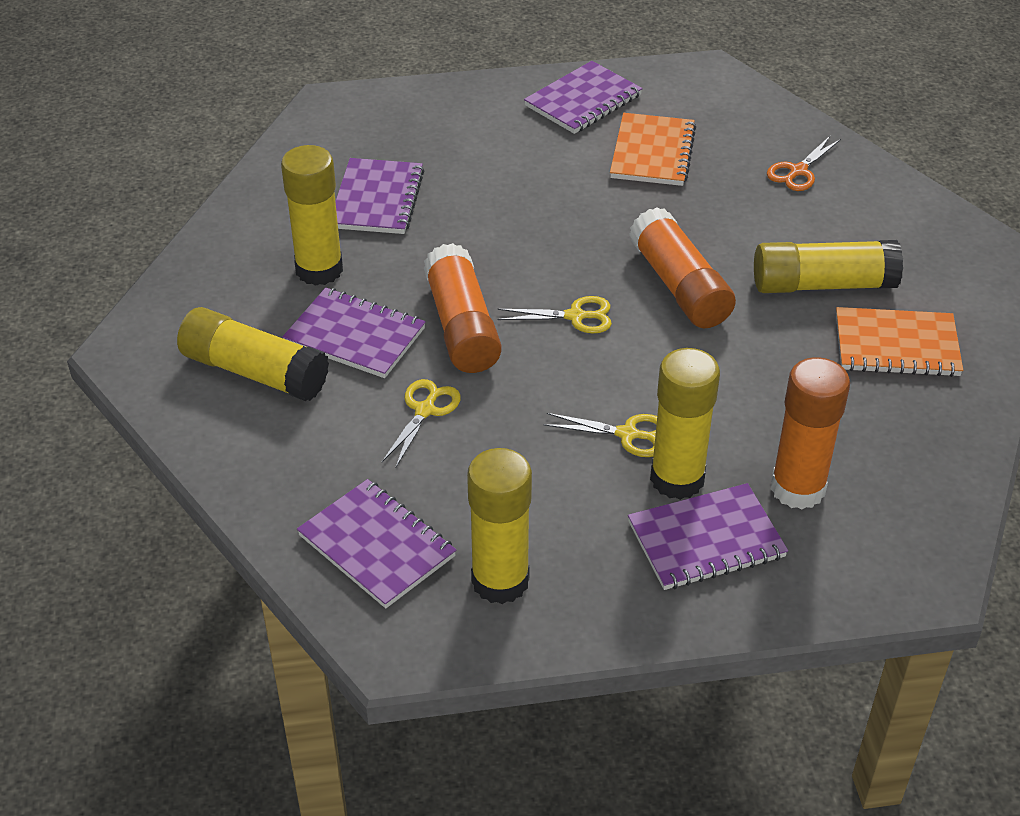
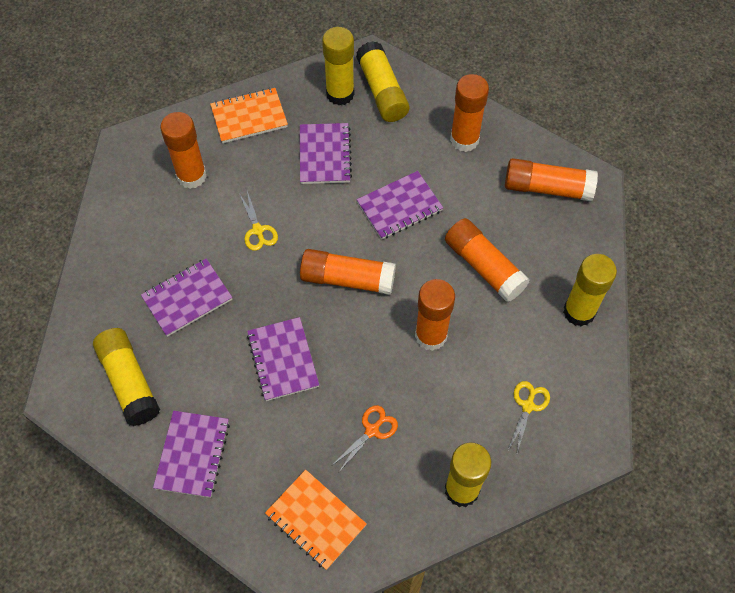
orange glue stick: [424,243,502,373] [629,207,736,328] [771,357,850,509] = 3 -> [160,112,207,189] [300,249,396,295] [415,279,455,351] [445,218,530,302] [450,74,489,152] [505,158,598,201] = 6
yellow scissors: [382,379,461,468] [497,296,612,333] [544,413,657,457] = 3 -> [240,191,278,251] [508,381,550,456] = 2

